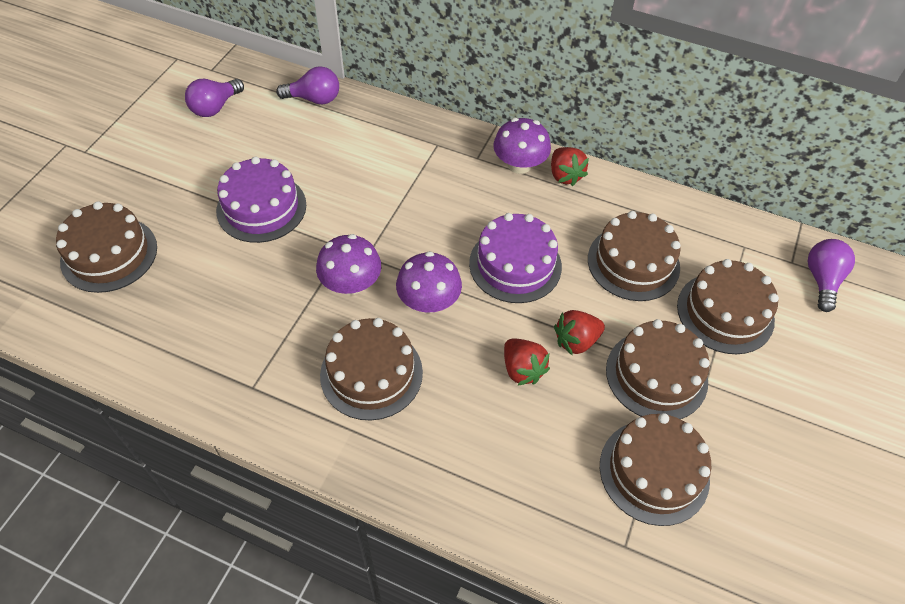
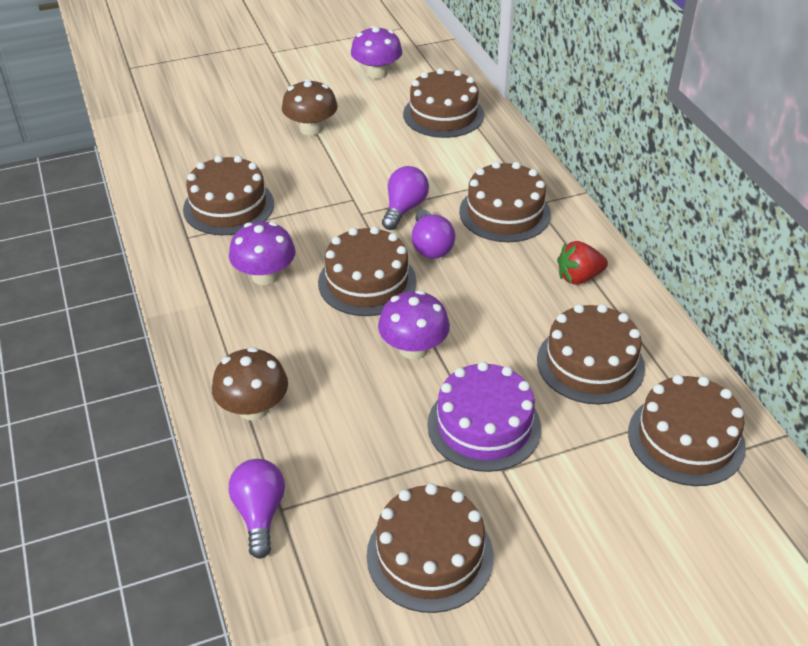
brown cake: [56,201,157,293] [320,318,423,420] [588,211,681,301] [600,413,711,526] [606,319,710,419] [677,259,779,354] = 6 -> [183,155,274,235] [318,226,417,316] [367,483,494,613] [403,68,484,138] [459,161,551,242] [537,304,645,405] [628,375,746,486] = 7
brown mushroom: none = 0 -> [212,347,288,420] [282,79,338,135] = 2
purple cake: [216,157,306,243] [469,213,562,303] = 2 -> [428,361,541,472] = 1
red strawberry: [504,339,550,386] [551,147,589,186] [554,310,605,355] = 3 -> [557,241,608,285] = 1

